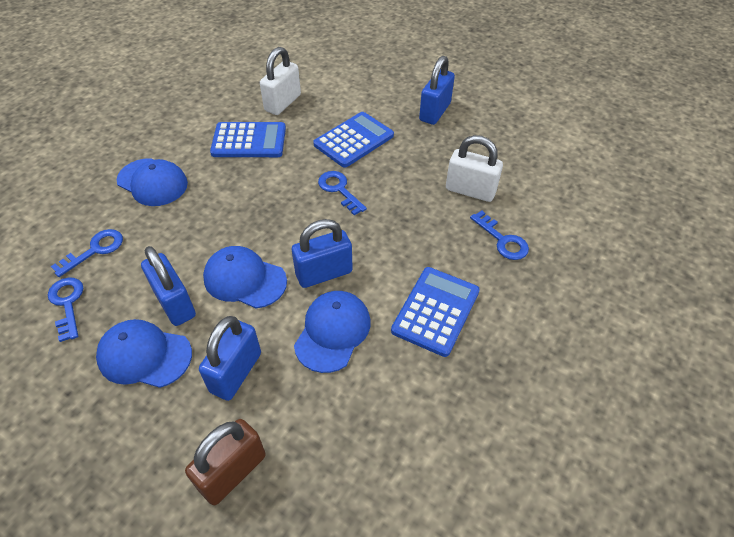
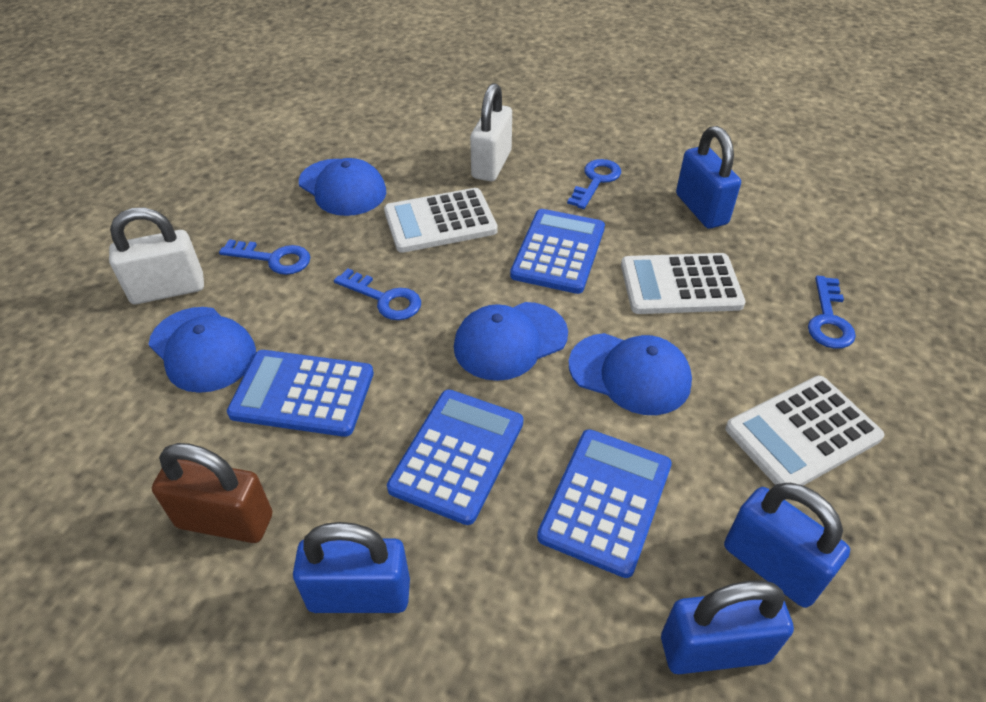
blue calculator: [210,122,286,157] [313,112,394,168] [391,267,480,357] = 3 -> [227,350,374,437] [387,390,523,525] [510,209,605,294] [537,429,672,578] = 4
white calculator: none = 0 -> [384,188,498,253] [621,253,746,314] [725,376,885,486] = 3

